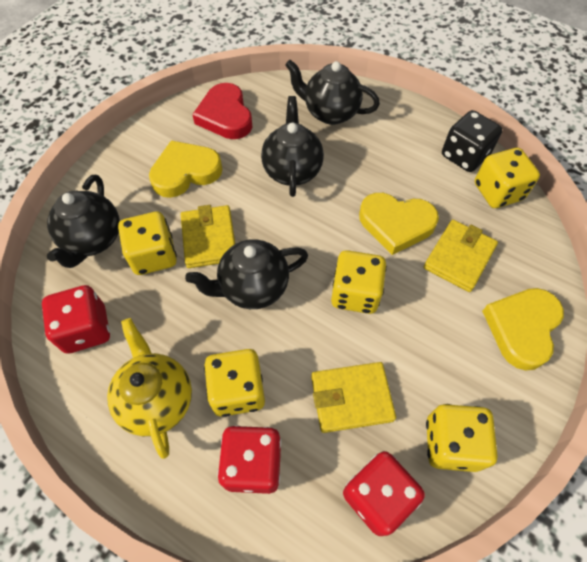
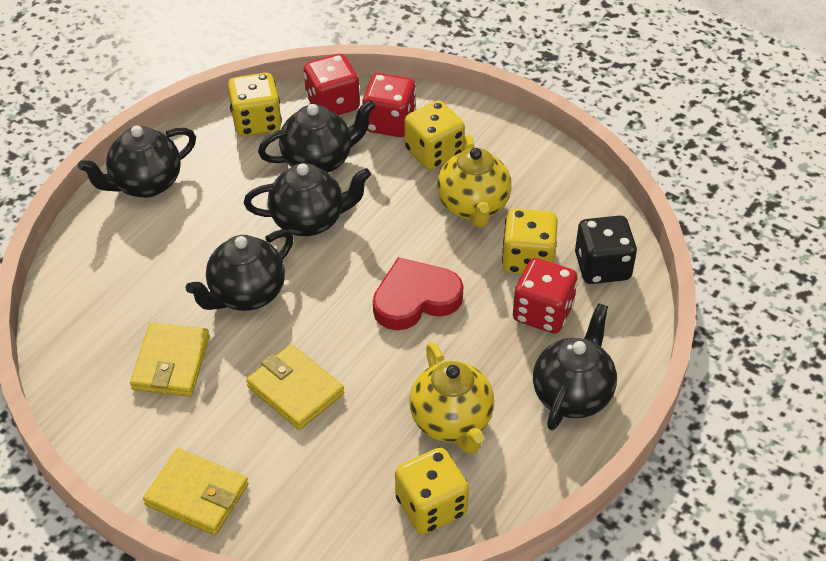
black teapot: [47,175,120,268] [185,239,308,309] [261,96,324,197] [285,60,380,125] = 4 -> [78,125,196,198] [186,229,294,311] [244,163,371,236] [258,100,375,173] [533,303,617,430] = 5
yellow dice: [118,212,177,275] [204,349,265,417] [331,250,387,314] [426,404,498,472] [475,148,540,208] = 5 -> [228,73,282,136] [395,448,469,534] [404,101,465,170] [502,208,558,274] = 4
yellow heart: [149,140,222,198] [359,193,439,255] [482,288,564,371] = 3 -> none = 0
yellow teapot: [107,318,192,459] = 1 -> [410,342,494,454] [437,135,512,228] = 2

